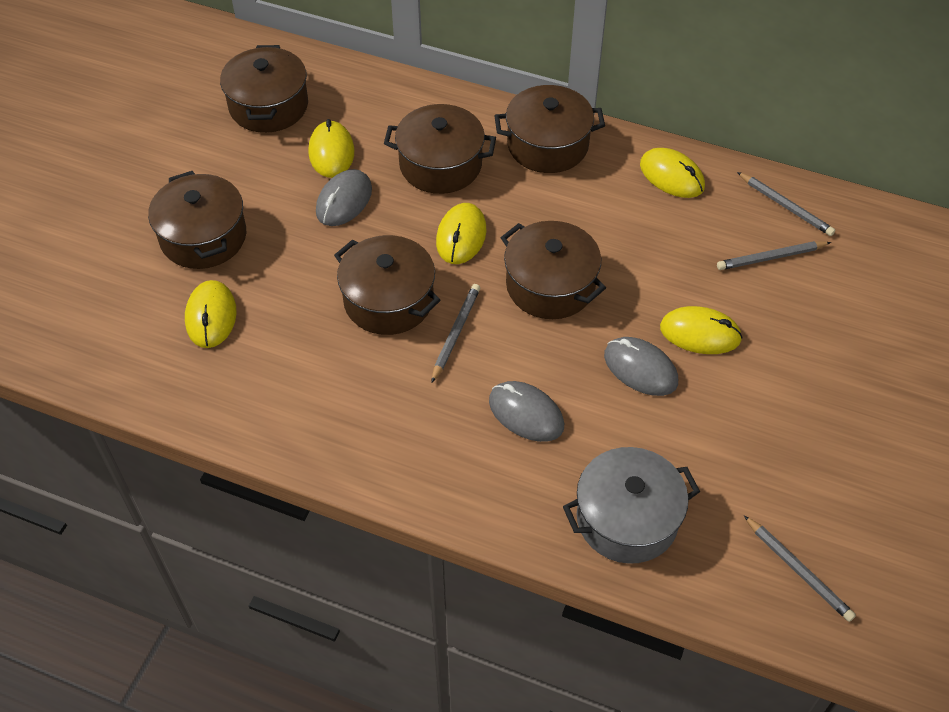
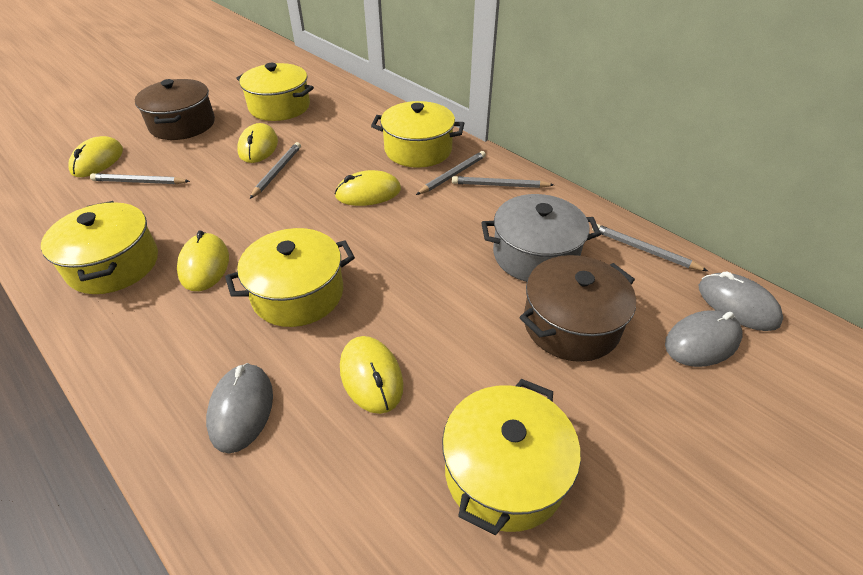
brown pot: [148,171,246,269] [220,45,308,133] [334,235,441,335] [384,104,496,194] [495,85,605,173] [501,221,606,319] = 6 -> [135,79,215,140] [520,255,636,362] = 2
grey pencil: [431,284,480,383] [717,241,831,270] [737,172,835,236] [744,516,856,622] = 4 -> [90,173,190,184] [250,142,301,199] [416,151,486,195] [452,176,554,188] [592,224,708,271] = 5
yellow pot: none = 0 -> [41,201,158,294] [225,228,355,327] [236,63,314,121] [371,101,464,168] [442,379,581,535] = 5

